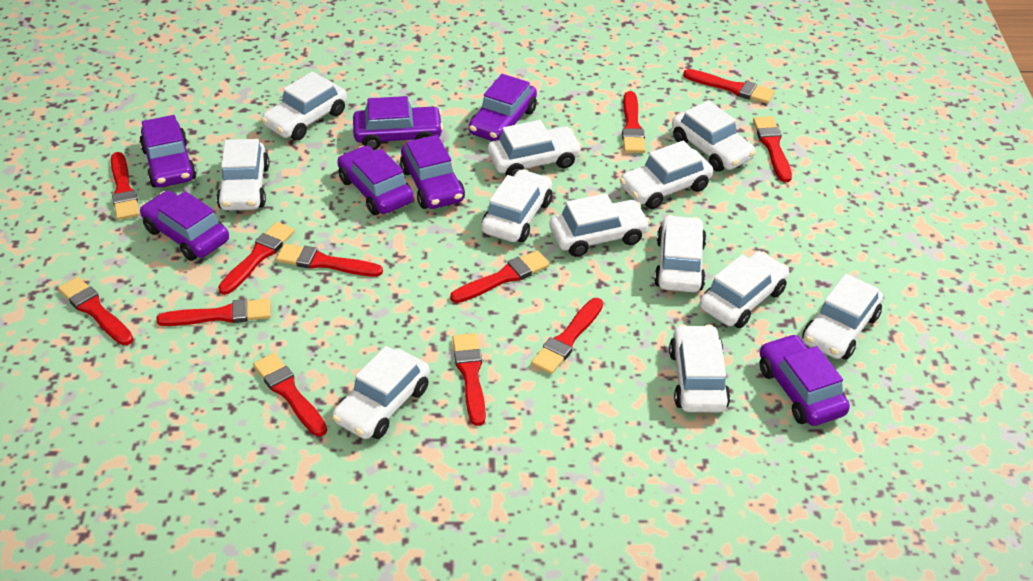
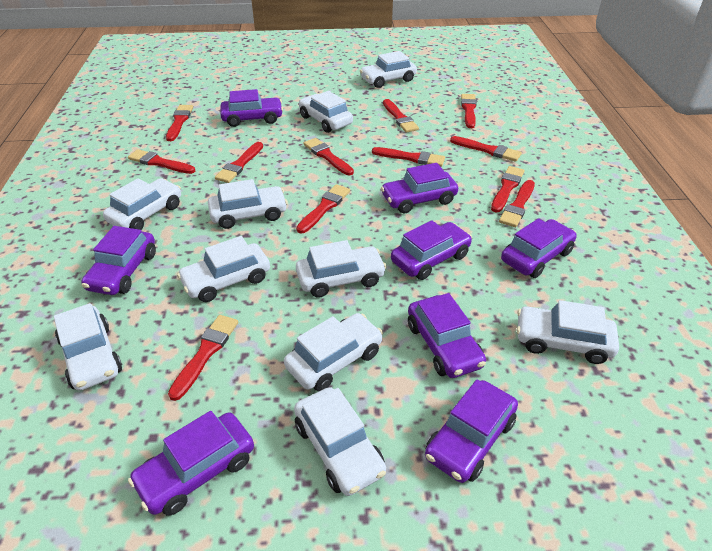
purple car: [139,115,196,187] [140,191,229,261] [337,145,414,215] [353,96,443,150] [400,135,465,209] [469,74,537,141] [759,334,850,426] = 7 -> [81,226,156,295] [128,411,254,516] [220,89,283,127] [381,163,458,213] [391,220,472,280] [408,293,486,378] [425,379,518,483] [501,218,577,278] = 8
white car: [216,139,270,211] [261,71,347,140] [332,346,430,439] [482,169,552,242] [488,120,582,176] [550,193,650,257] [620,140,713,209] [654,215,707,292] [669,324,730,412] [672,100,756,172] [700,251,789,328] [802,274,883,360] = 12 -> [54,303,122,391] [103,178,181,230] [177,236,270,302] [208,179,288,229] [284,313,383,391] [294,387,386,496] [296,240,387,298] [299,91,353,133] [360,51,417,88] [517,300,619,364] = 10

